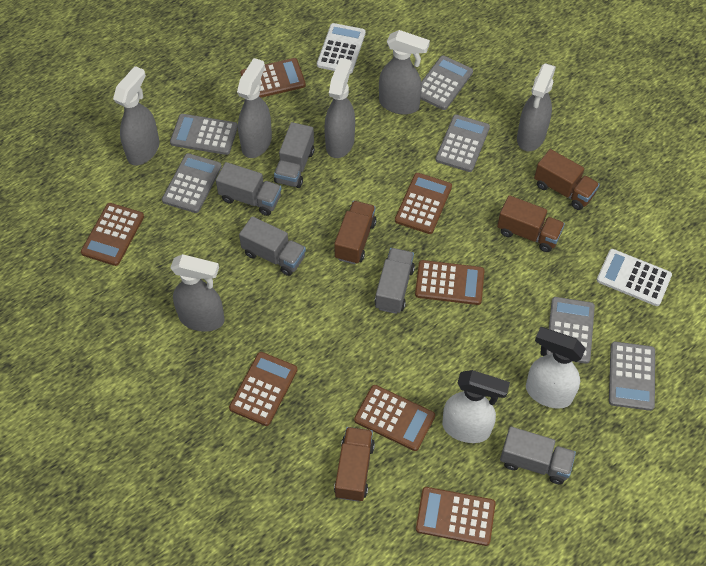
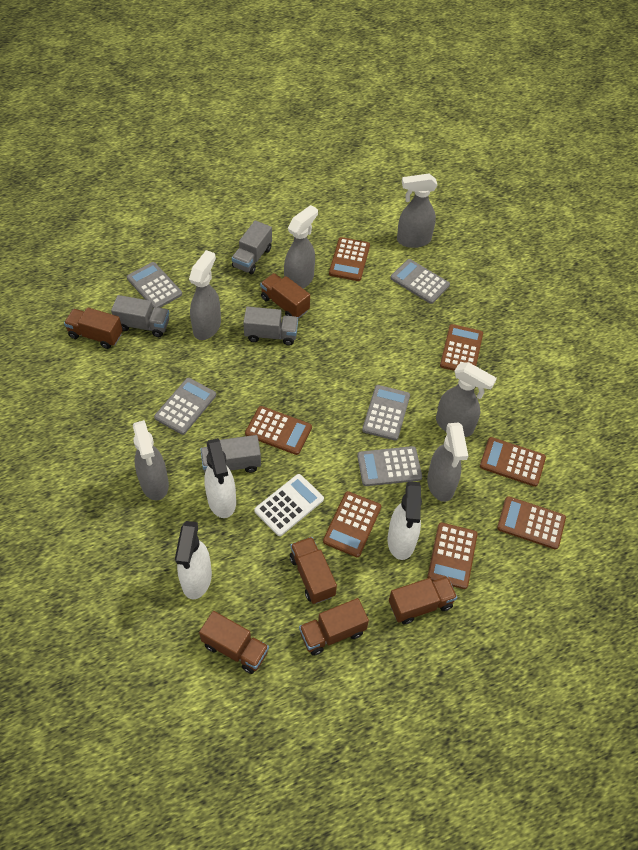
brown truck: [334,201,377,264] [334,427,375,502] [497,195,565,252] [534,149,600,210] = 4 -> [64,307,123,349] [199,611,269,674] [260,273,310,319] [290,537,337,604] [299,598,369,656] [389,576,457,624] = 6
grey calculator: [162,153,222,213] [170,114,238,155] [421,55,473,110] [435,115,490,172] [547,297,595,364] [609,342,655,411] = 6 -> [127,262,182,308] [154,378,216,435] [357,446,422,486] [362,385,410,441] [390,259,450,304] = 5
grey truck: [216,162,281,216] [239,216,306,276] [274,122,315,188] [375,248,415,314] [500,426,576,484] = 5 -> [111,295,169,337] [200,435,261,473] [232,220,272,274] [243,307,298,346] = 4
white calculator: [317,23,366,74] [597,249,672,306] = 2 -> [254,474,324,536] = 1
white spray bottle: [442,370,510,443] [526,327,585,409] = 2 -> [175,521,212,599] [204,438,236,518] [387,482,422,560] = 3

